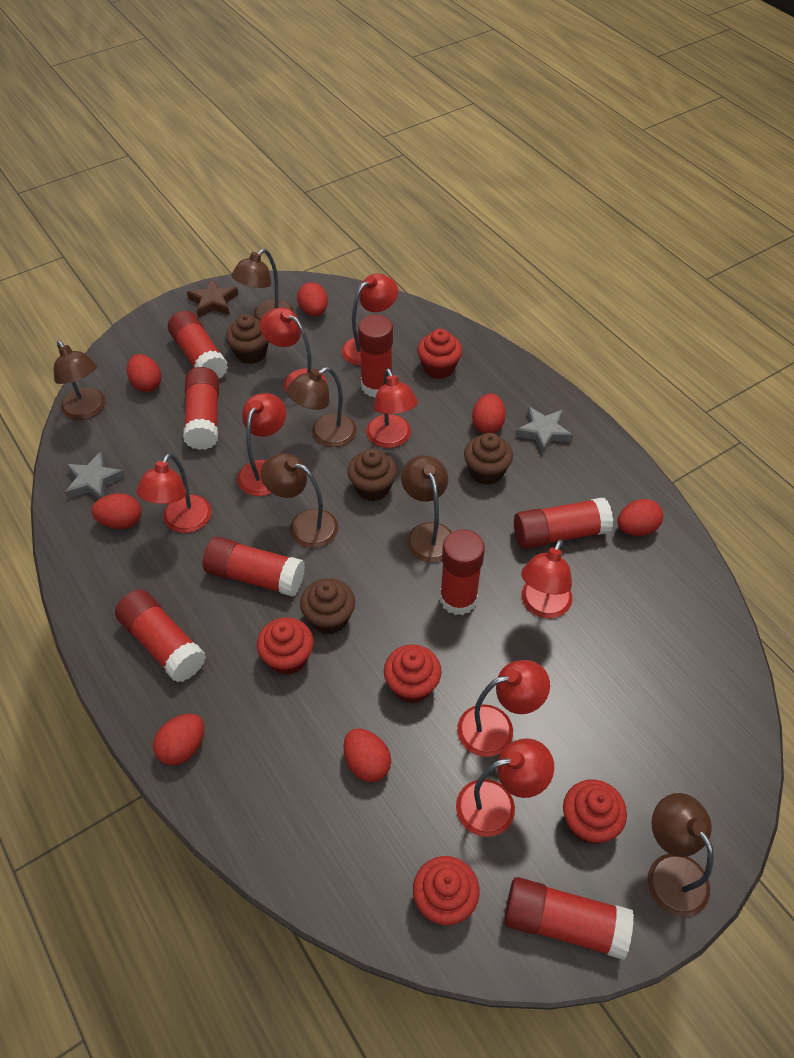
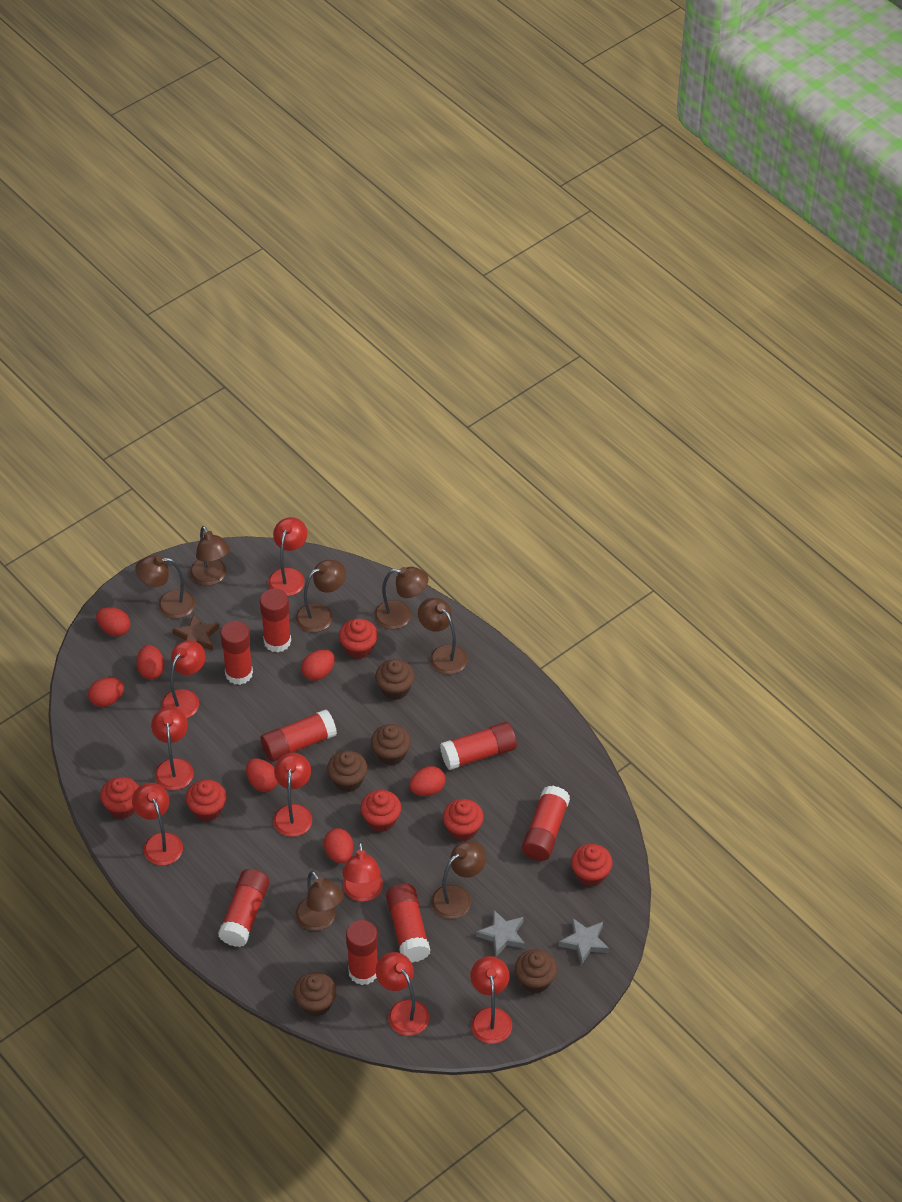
brown cupcake: [226,314,269,364] [300,578,355,635] [347,449,397,501] [464,433,513,485] = 4 -> [294,972,337,1017] [327,750,368,792] [371,724,411,765] [375,659,415,700] [515,949,558,993] = 5
brown lamp: [54,340,105,420] [231,249,294,321] [261,453,338,548] [287,367,357,447] [401,455,452,562] [648,793,714,917] = 6 -> [135,555,195,619] [190,526,230,586] [295,871,344,931] [296,560,346,632] [374,567,428,629] [418,598,467,675] [431,841,486,919] = 7
red cupcake: [257,617,314,675] [384,644,442,703] [413,856,480,925] [417,329,462,379] [563,779,627,844] = 5 -> [100,777,139,819] [186,779,226,822] [339,618,378,659] [360,790,401,832] [443,799,484,841] [571,844,613,887] = 6

